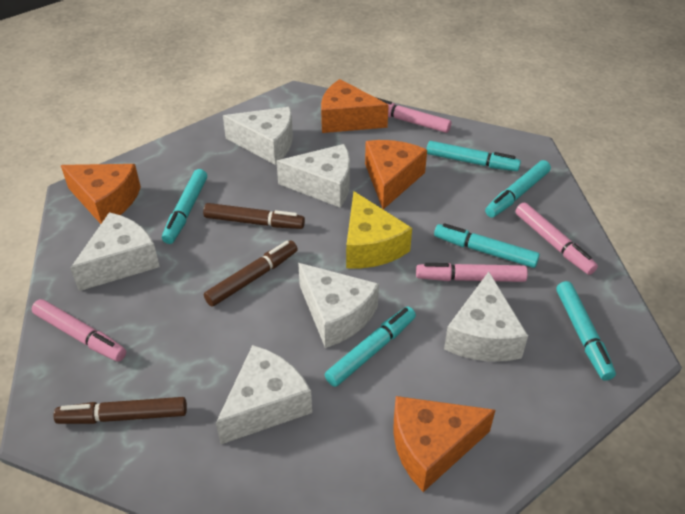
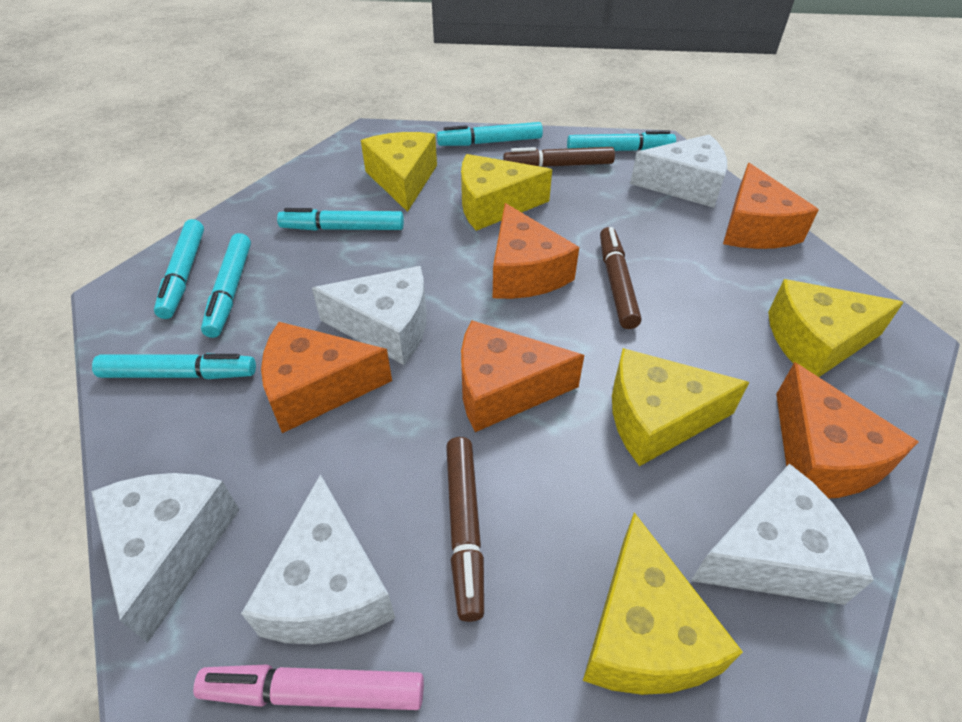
orange cheese: [61,164,141,224] [321,79,389,133] [365,140,427,209] [393,396,495,492] = 4 -> [261,322,392,433] [461,320,584,432] [493,203,579,299] [723,163,819,249] [776,362,919,499] = 5
pink marker: [32,299,126,362] [375,97,451,133] [416,263,528,282] [516,203,598,275] = 4 -> [193,664,424,710] = 1
white cheese: [70,212,160,291] [216,345,312,444] [223,107,293,165] [276,144,350,208] [298,263,379,348] [444,272,528,362] = 6 -> [91,473,239,643] [241,474,395,645] [312,266,427,365] [630,134,727,208] [691,464,874,605] = 5
yellow cheese: [346,191,412,268] = 1 -> [361,132,437,212] [461,154,552,231] [583,512,743,695] [612,348,749,466] [768,279,904,377] = 5

